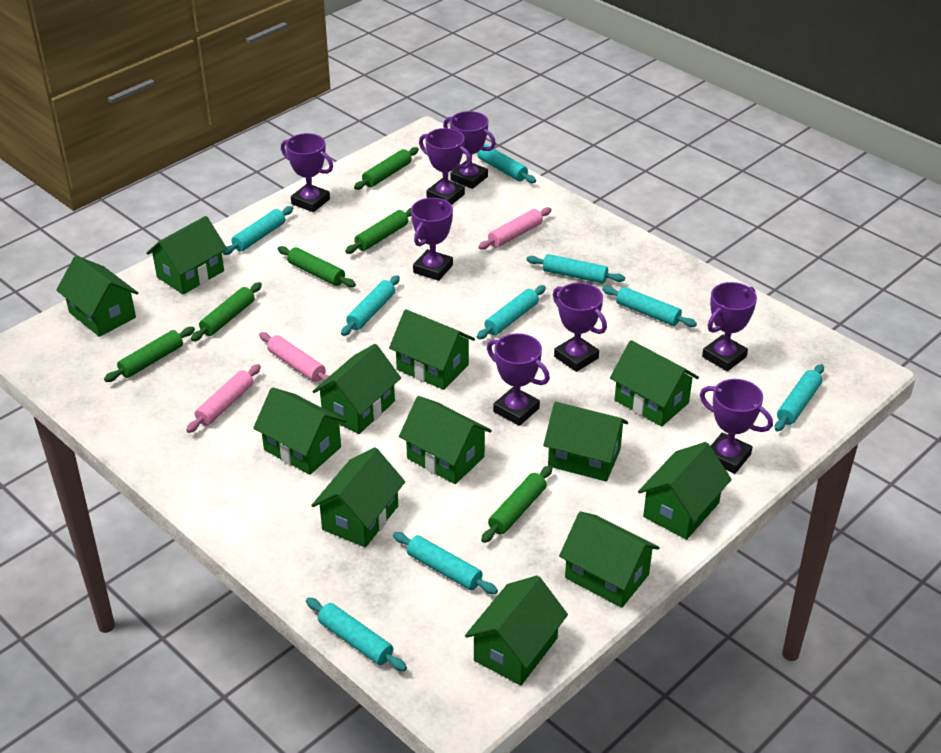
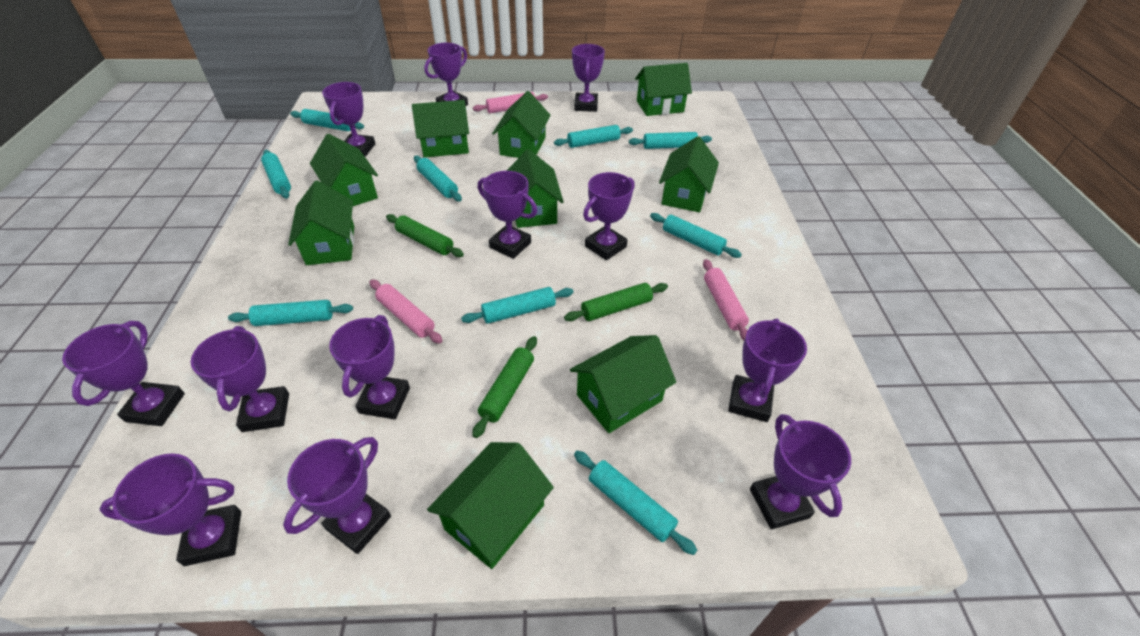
green house: [56,256,138,337] [146,216,227,294] [253,387,346,475] [311,447,405,547] [313,344,401,434] [389,309,475,390] [399,396,492,484] [465,576,568,685] [543,402,628,482] [559,511,660,608] [610,340,699,426] [638,442,732,540] = 12 -> [288,180,354,265] [310,134,378,206] [412,100,469,157] [427,442,554,569] [492,91,551,158] [507,149,564,228] [570,335,676,433] [635,63,692,116] [659,136,719,212] = 9
green rolling pin: [104,327,195,382] [191,282,262,341] [278,246,356,287] [345,208,411,254] [354,147,419,190] [481,465,552,543] = 6 -> [386,214,464,257] [472,336,537,438] [564,283,668,321] = 3
purple trophy: [281,133,333,212] [411,198,453,281] [419,128,472,205] [443,111,496,189] [487,333,550,426] [553,283,607,372] [700,379,773,474] [702,282,757,371] = 8 -> [62,321,185,426] [99,453,241,566] [191,326,289,432] [283,437,391,554] [322,82,375,157] [329,315,410,419] [424,43,468,106] [478,171,537,259] [572,44,605,112] [583,172,635,260] [728,318,807,422] [750,414,851,529] = 12

